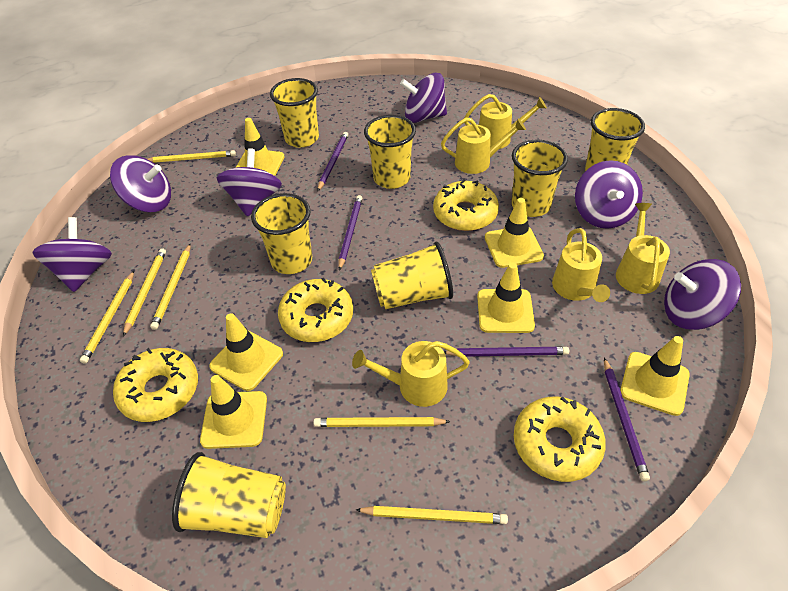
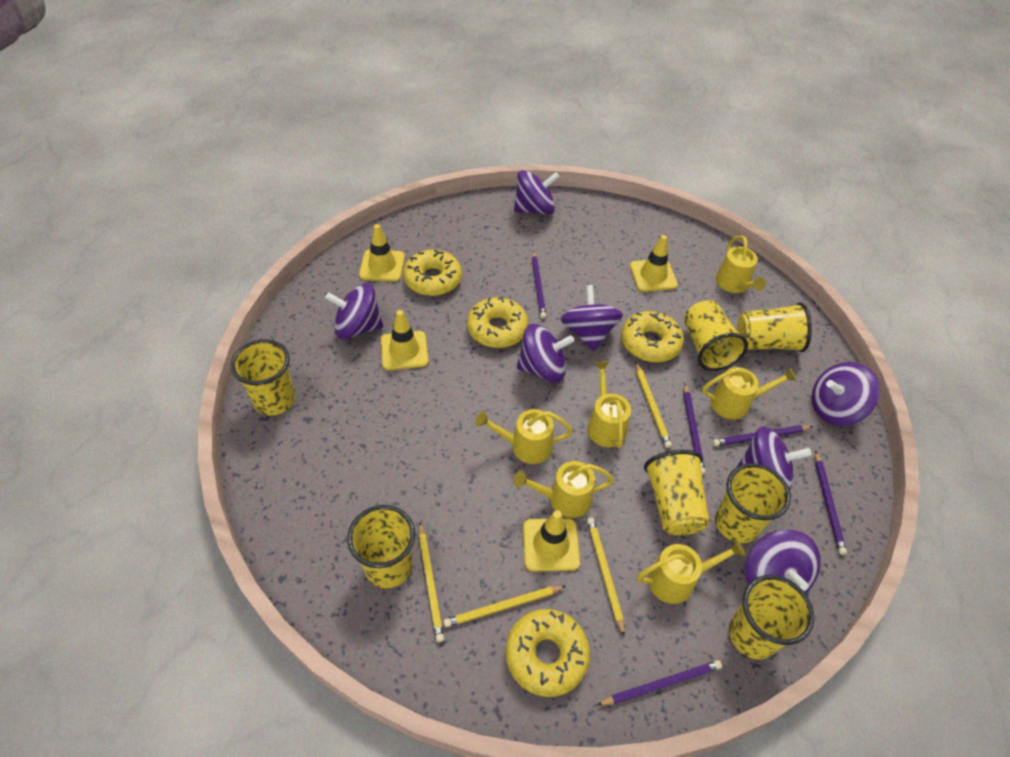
purple pencil: [318,132,348,191] [339,195,362,271] [444,346,569,357] [604,358,650,481] = 4 -> [532,251,546,319] [597,660,722,706] [683,384,705,475] [713,425,813,446] [815,451,847,555] = 5
purple spinning top: [32,217,112,292] [110,155,171,213] [216,148,282,217] [400,73,447,123] [575,160,643,229] [664,259,741,330] = 6 -> [325,283,383,339] [514,170,559,215] [517,324,574,383] [561,285,623,351] [737,426,812,490] [745,530,821,593] [812,362,880,426] = 7
yellow pencil: [80,271,134,364] [123,248,166,337] [148,150,236,163] [150,243,191,330] [313,417,451,427] [355,506,508,524] = 6 -> [418,523,444,642] [444,586,566,627] [587,517,625,637] [635,362,672,448] = 4
yellow traffic cone: [200,375,267,449] [209,313,283,391] [235,118,285,176] [477,262,535,333] [485,198,544,268] [620,336,690,416] = 6 -> [359,224,405,282] [381,310,429,370] [523,510,580,571] [630,235,678,292] = 4
yellow watering can: [352,341,470,407] [441,118,526,174] [464,94,547,149] [552,228,610,302] [616,203,670,294] = 5 -> [475,409,573,464] [514,461,614,518] [587,361,631,448] [637,539,745,604] [702,367,797,420] [716,236,766,293] = 6

